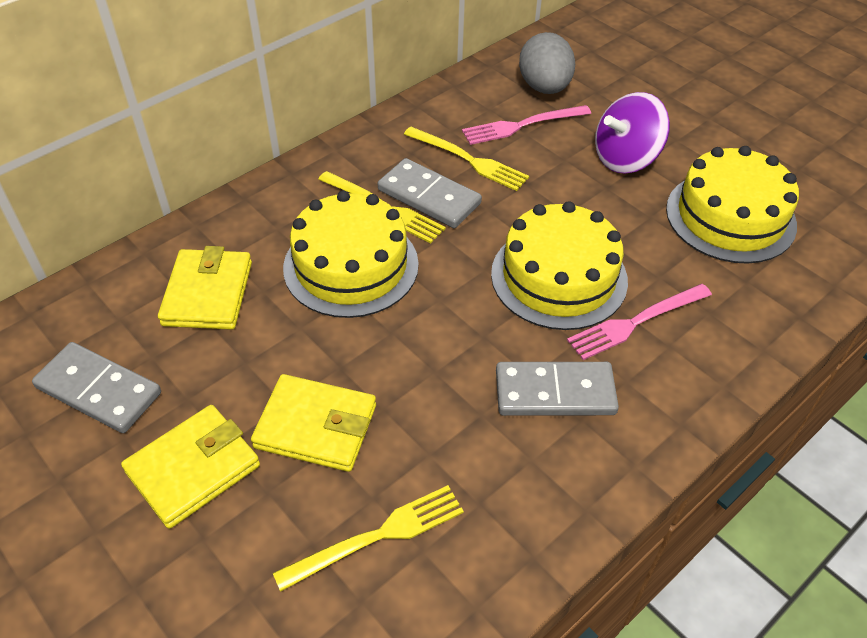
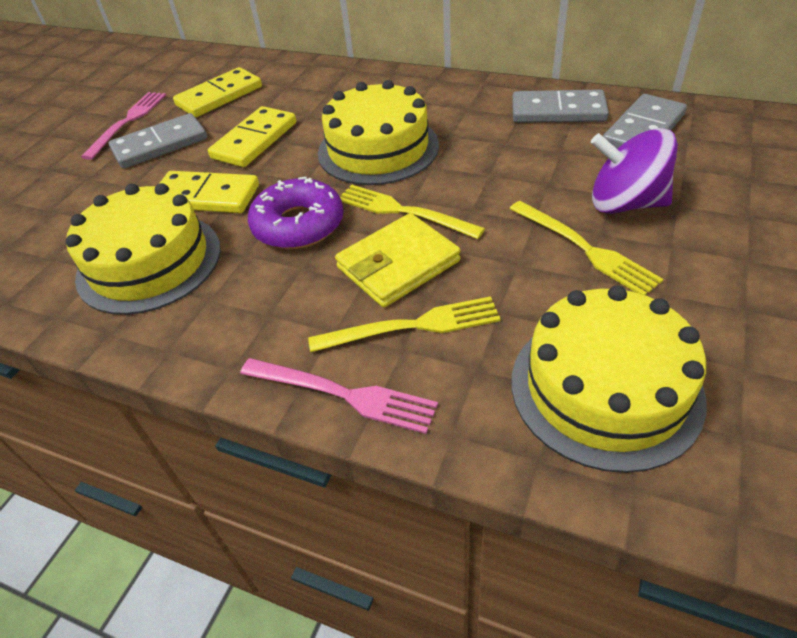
grey egg: [519,32,575,94] = 1 -> none = 0
purple donut: none = 0 -> [248,177,344,249] = 1
yellow domino: none = 0 -> [159,171,259,213] [173,67,262,118] [208,106,296,167] = 3
yellow wallet: [121,405,260,529] [158,246,252,330] [251,374,376,472] = 3 -> [335,213,460,308] = 1

